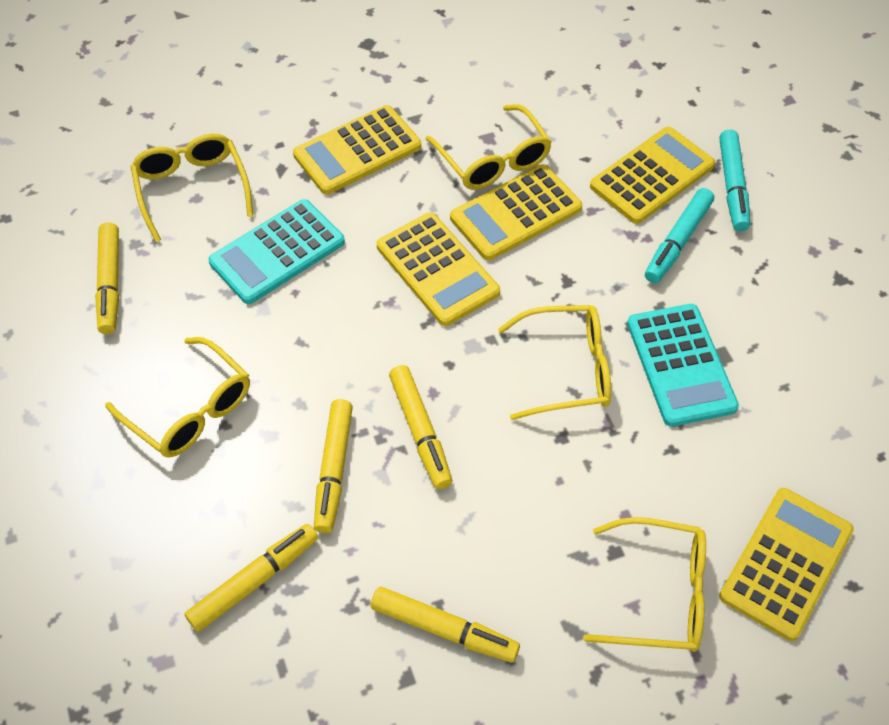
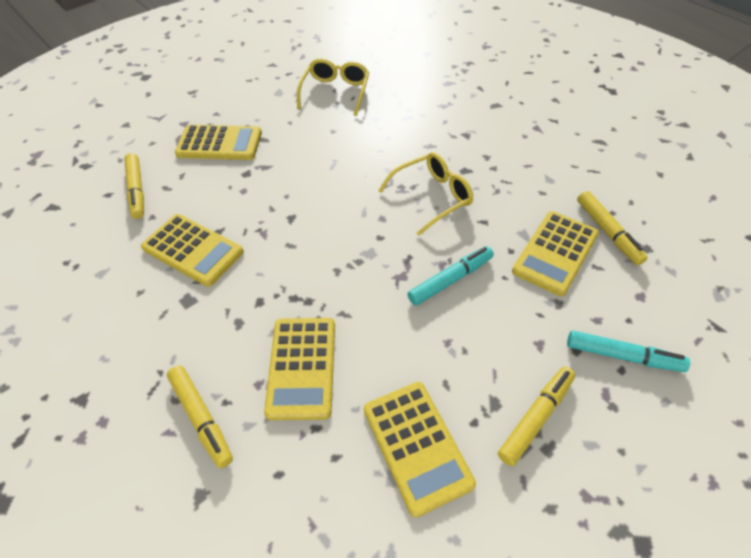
turquoise calculator: [208,199,345,304] [627,304,739,427] = 2 -> none = 0
yellow glasses: [105,337,250,458] [130,133,253,242] [426,104,552,190] [498,305,611,420] [583,517,706,652] = 5 -> [297,59,369,116] [378,152,473,236] = 2
yellow marker: [95,223,119,334] [185,524,318,632] [314,399,353,533] [371,587,520,663] [389,365,452,489] = 5 -> [124,153,144,219] [167,366,233,468] [498,367,575,466] [577,191,647,265] = 4

